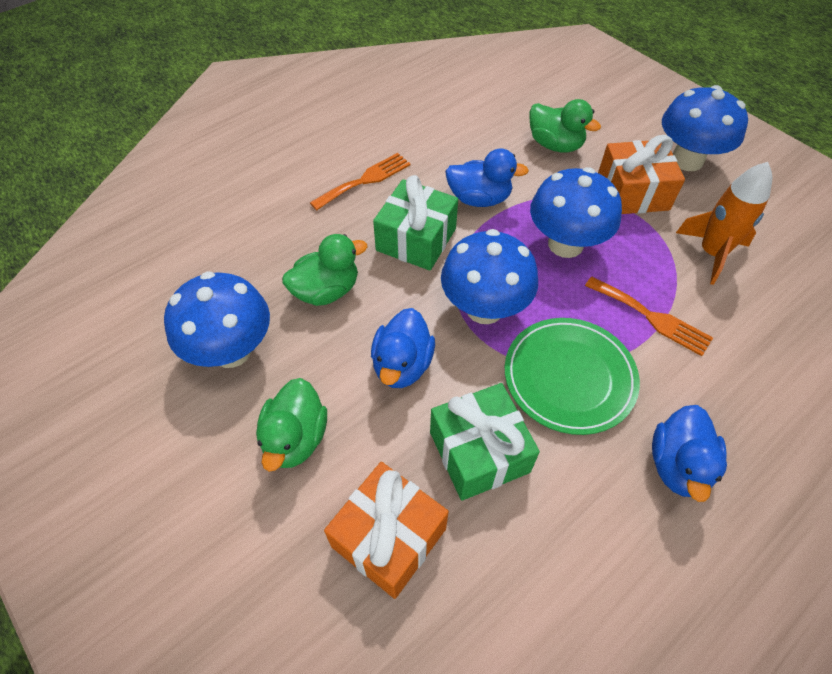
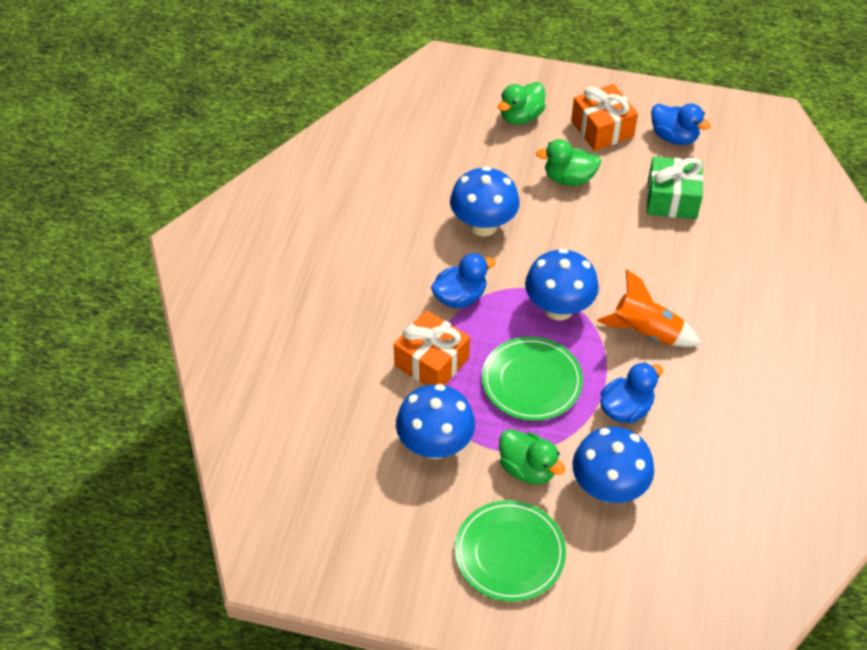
green gift: [373,175,458,271] [430,383,540,501] = 2 -> [647,157,704,219] = 1
green plate: [504,318,640,435] = 1 -> [455,500,566,602] [482,336,583,421] = 2
orange fork: [310,153,411,210] [585,277,713,356] = 2 -> none = 0

